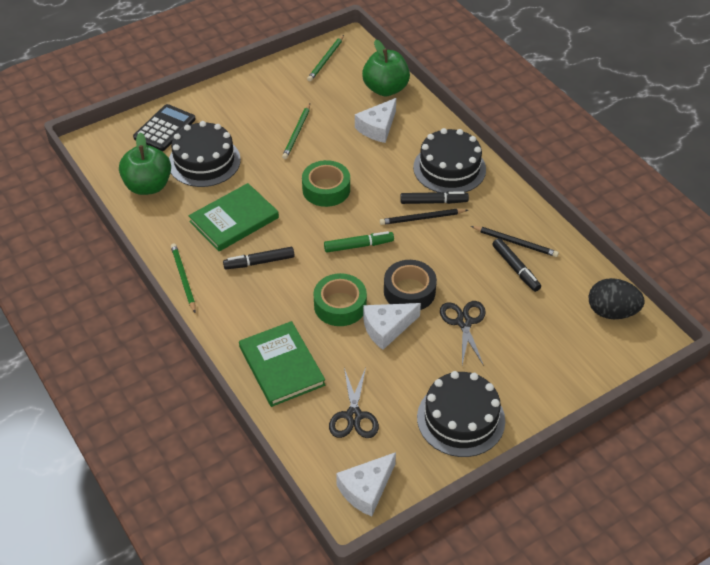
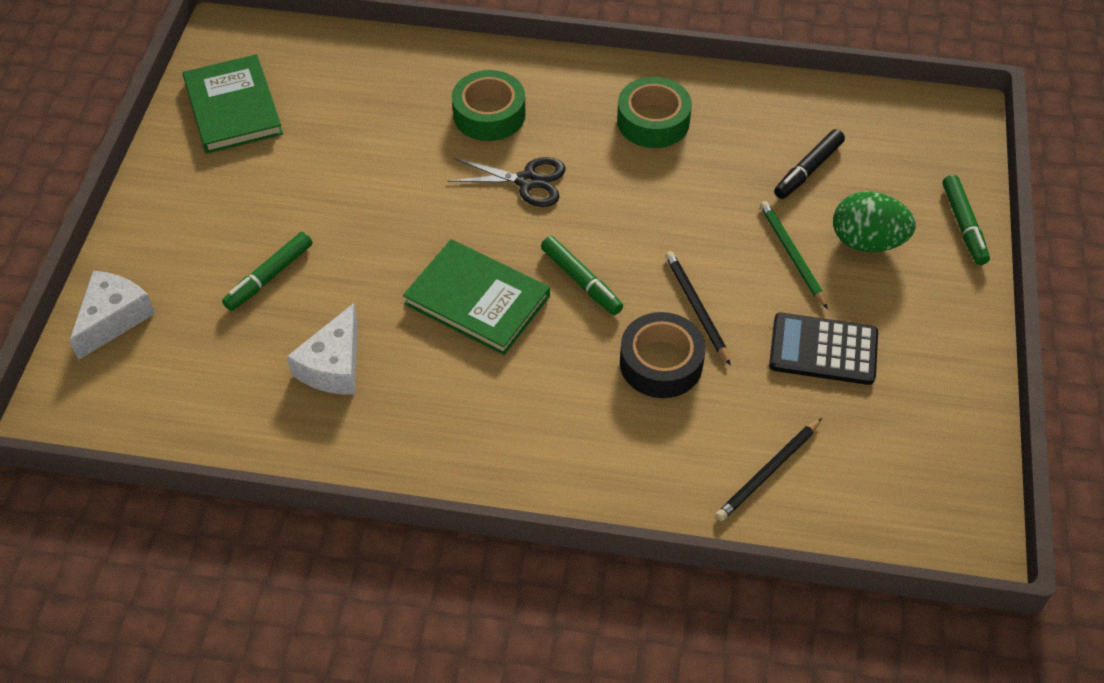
black cake: [169,121,241,187] [413,128,486,193] [417,371,505,457] = 3 -> none = 0
black egg: [589,278,645,319] = 1 -> none = 0
black marker: [223,247,295,269] [400,191,469,204] [493,238,541,292] = 3 -> [774,129,845,199] = 1
black scissors: [329,368,379,438] [440,301,486,366] = 2 -> [448,157,566,207] = 1
green apple: [119,132,171,195] [362,39,410,97] = 2 -> none = 0
green egg: none = 0 -> [833,191,916,252] = 1
green marker: [324,231,394,253] = 1 -> [222,232,312,311] [541,236,623,315] [942,175,990,265] = 3
green pencil: [171,243,196,313] [282,104,310,159] [307,35,344,81] = 3 -> [760,201,828,309] = 1
white cheese: [336,452,396,517] [355,98,396,143] [363,303,421,350] = 3 -> [69,271,156,360] [287,303,358,395] = 2

